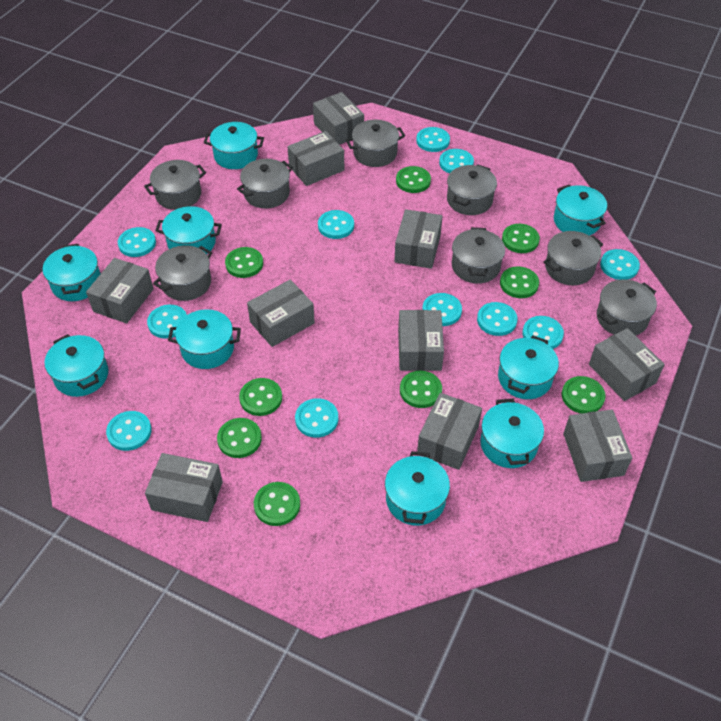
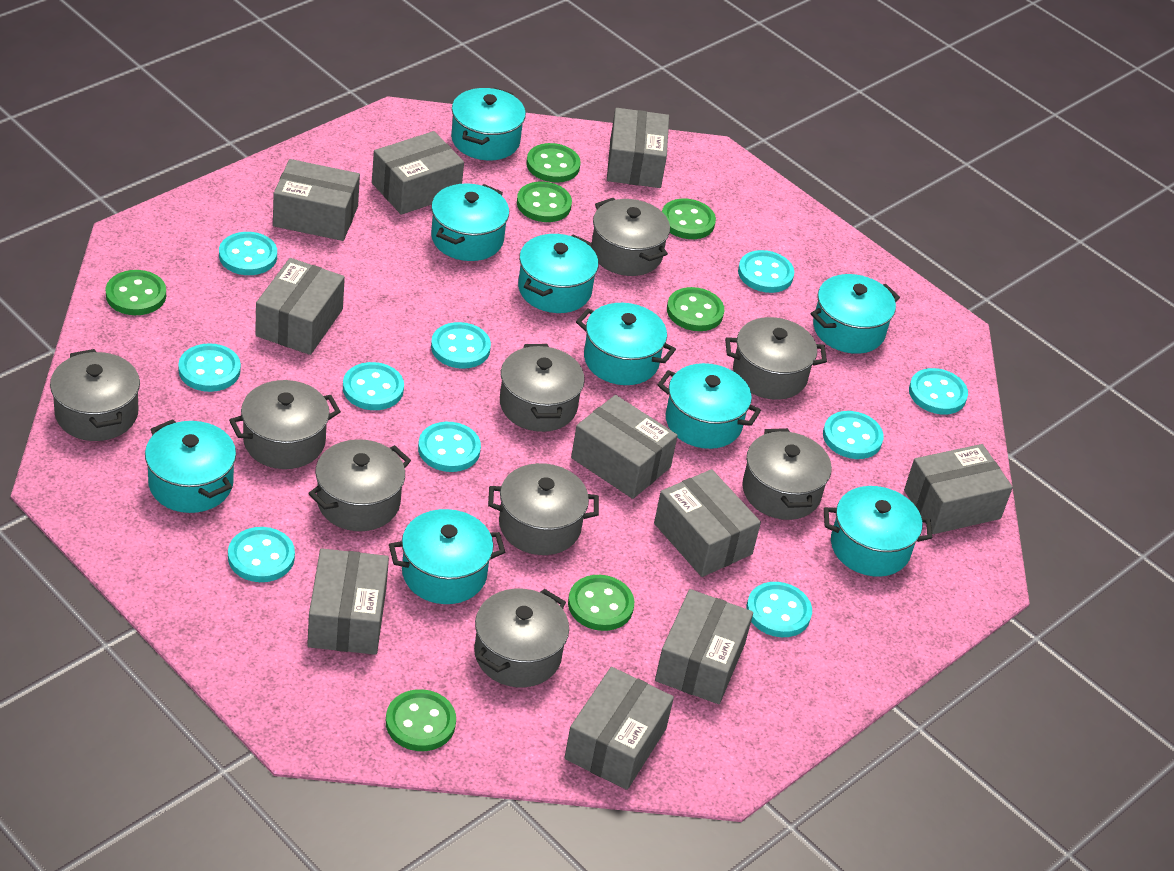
green button: [217,418,262,458] [225,247,263,278] [239,378,282,416] [254,482,300,526] [396,166,431,193] [400,370,442,408] [500,266,539,298] [502,224,540,253] [562,376,606,414] = 9 -> [106,270,166,315] [386,689,456,751] [517,182,572,222] [526,143,581,182] [568,575,634,631] [662,199,716,239] [667,287,724,331] = 7
grey pot: [144,160,206,210] [153,245,212,301] [237,159,293,209] [346,120,405,167] [447,164,497,215] [452,227,505,284] [544,231,603,285] [597,280,657,336] = 8 -> [50,349,140,441] [229,380,341,469] [308,439,411,531] [474,589,569,687] [488,463,599,555] [500,344,585,432] [591,198,670,276] [725,317,827,400] [742,428,832,520] = 9
turquoise button: [106,411,152,451] [118,227,156,257] [147,305,187,339] [295,398,338,438] [318,210,354,239] [416,127,450,152] [422,293,462,326] [439,149,474,173] [477,302,518,336] [523,316,564,349] [600,249,640,280] = 11 -> [178,343,241,392] [219,232,277,275] [228,527,295,582] [343,362,404,410] [418,422,481,472] [431,322,491,369] [738,250,794,293] [746,582,812,637] [823,411,884,459] [909,368,968,414] = 10

